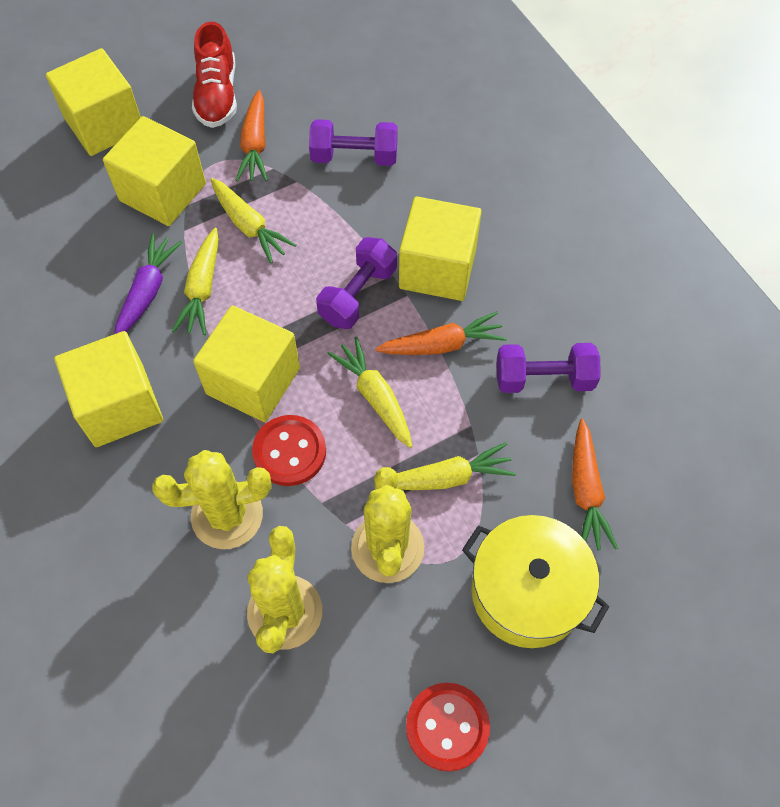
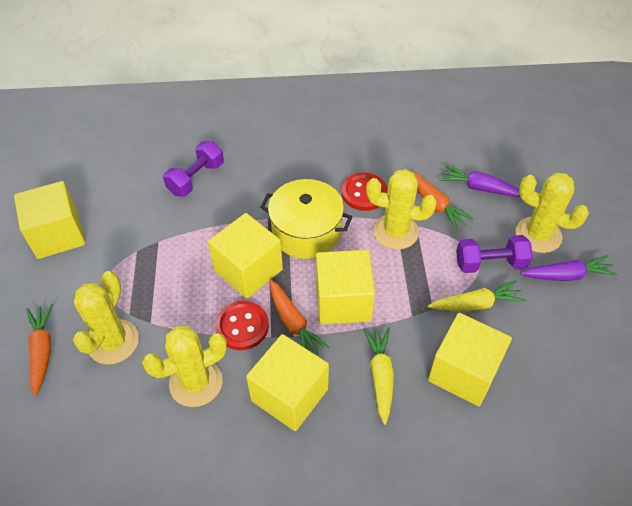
purple carrot: [114,234,182,334] = 1 -> [439,165,520,197] [520,255,617,281] = 2
purple dumbbell: [309,119,398,166] [316,237,397,329] [497,343,600,393] = 3 -> [163,141,224,196] [456,235,533,273] = 2
red shoe: [192,22,237,128] = 1 -> none = 0
yellow cactus: [152,450,272,549] [247,526,322,653] [351,467,424,583] = 3 -> [73,271,139,364] [142,326,227,407] [366,169,437,249] [516,172,589,253] = 4
yellow carrot: [172,228,219,335] [211,178,296,263] [327,337,412,448] [397,442,516,490] = 4 -> [363,327,394,425] [428,281,526,311] = 2

